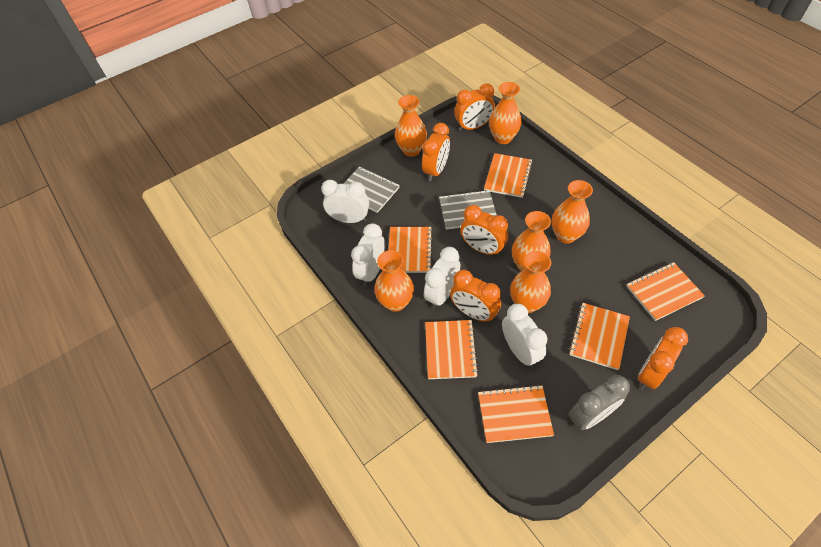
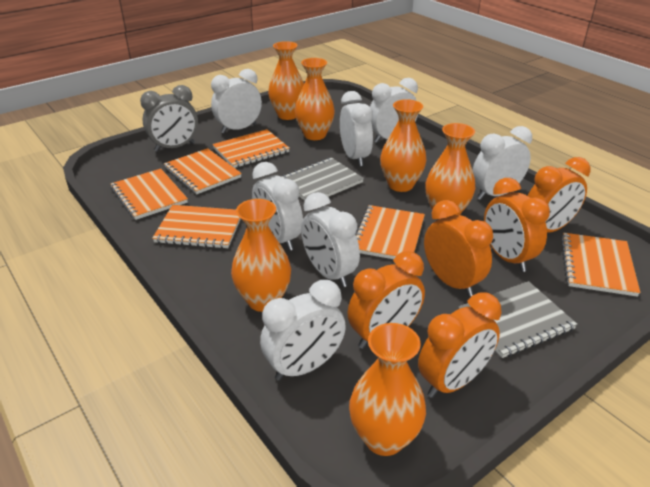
white clock: [321,180,369,223] [351,223,385,286] [424,247,460,309] [502,304,547,368] = 4 -> [211,69,262,133] [252,162,303,251] [260,280,346,381] [301,192,360,287] [340,91,373,167] [370,78,418,143] [473,126,532,200] = 7

